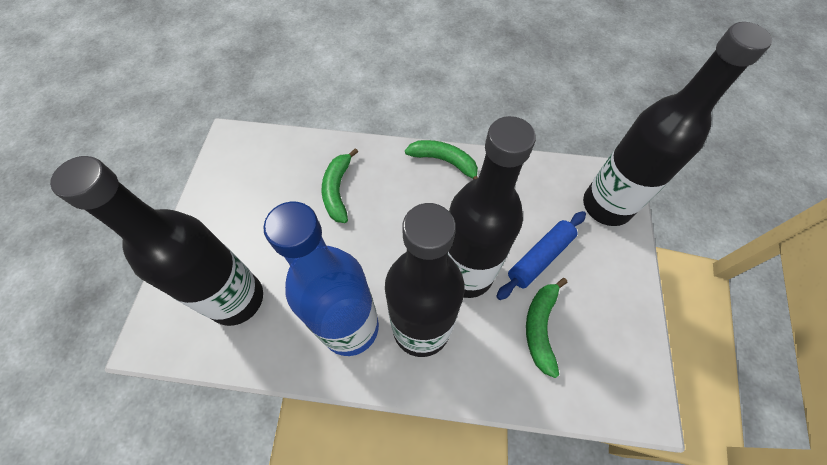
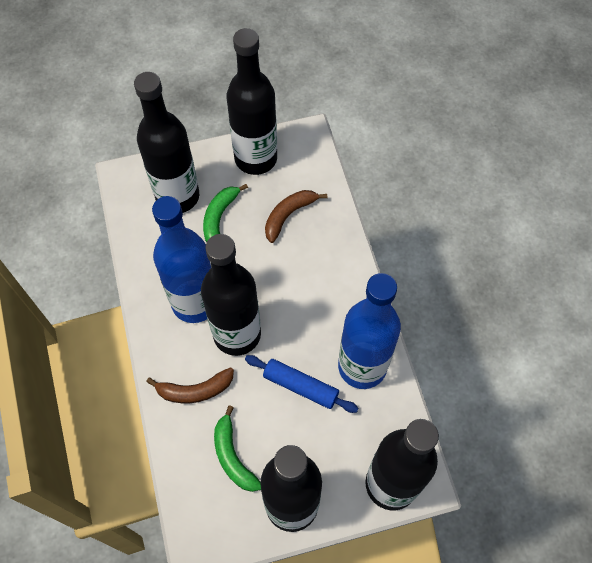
black bottle: [50,156,263,326] [385,203,465,357] [448,116,536,298] [583,22,772,226] = 4 -> [134,72,199,213] [201,234,261,356] [226,28,277,175] [260,445,322,532] [365,419,439,510] = 5
blue bottle: [263,201,379,356] = 1 -> [152,196,211,323] [338,273,401,389] = 2
brown banana: none = 0 -> [146,367,234,403] [265,190,327,243] = 2
green banana: [322,148,358,223] [405,140,478,180] [526,278,568,378] = 3 -> [203,184,248,242] [214,405,261,492] = 2

